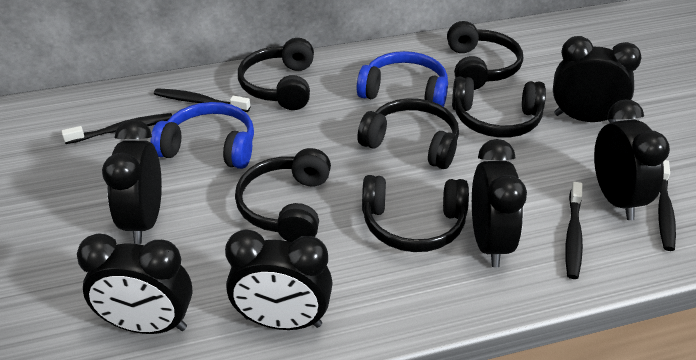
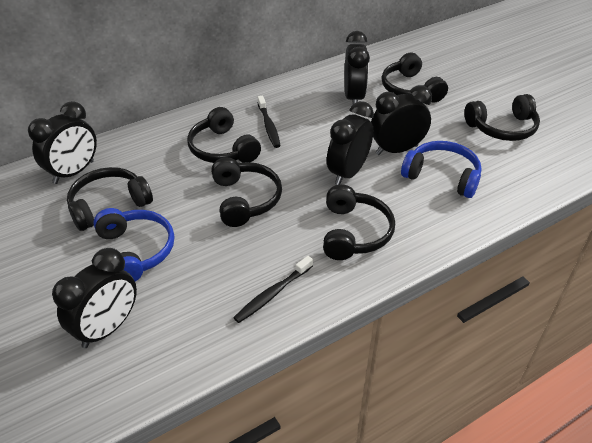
black clock: [77,233,193,334] [102,119,162,244] [225,229,332,330] [472,139,527,267] [553,36,642,123] [594,100,670,220] = 6 -> [28,101,97,184] [52,248,137,348] [327,101,374,185] [345,31,370,104] [371,85,432,155] = 5
black toothbrush: [61,113,172,144] [154,88,250,112] [565,182,583,279] [658,160,676,251] = 4 -> [233,256,313,323] [258,96,280,148] = 2

